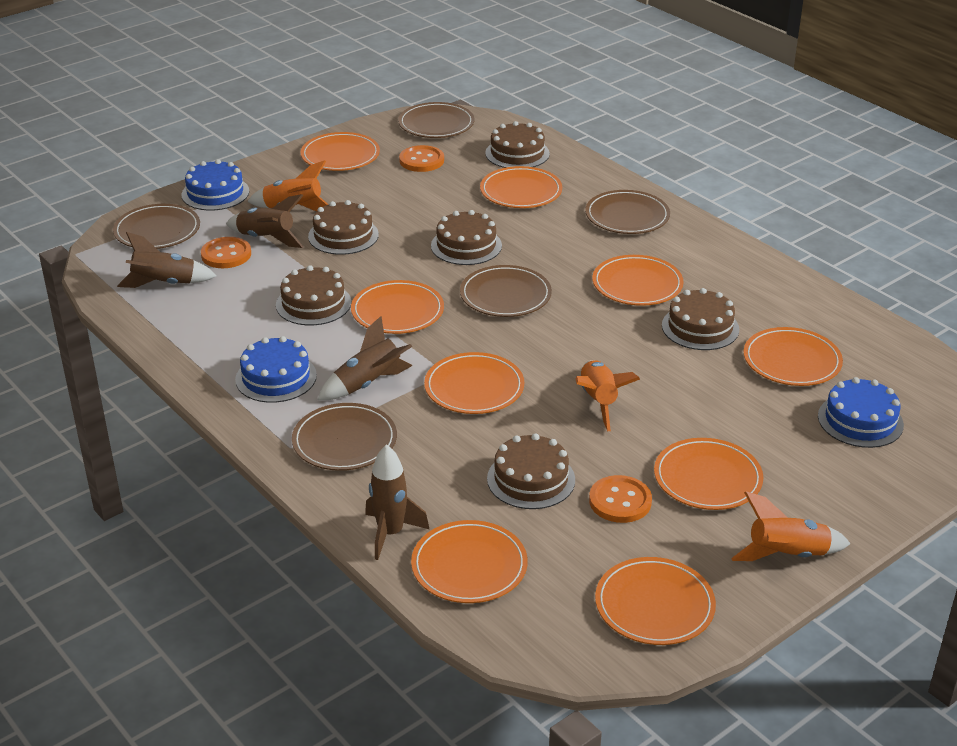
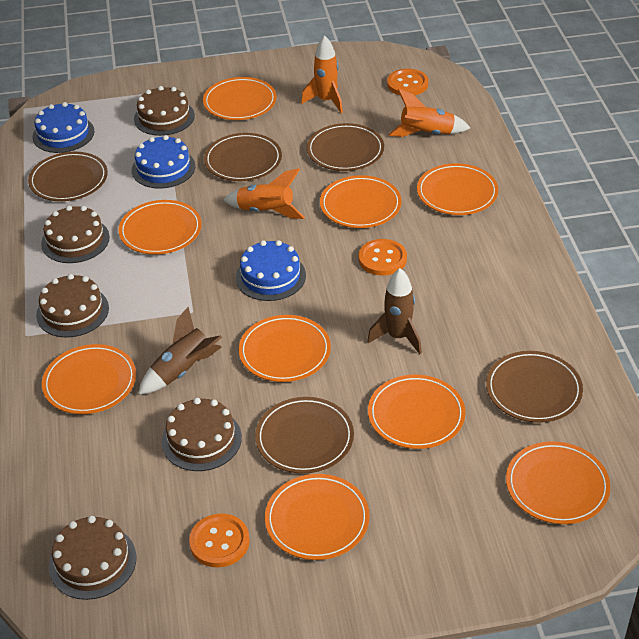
brown cake: [276,265,351,325] [308,200,379,255] [431,210,502,265] [485,121,550,168] [487,433,575,509] [662,288,739,350] = 6 -> [36,274,109,338] [41,206,110,263] [49,516,136,600] [134,86,195,136] [161,398,242,471] = 5
brown rocket: [117,232,216,288] [226,194,304,248] [317,316,412,400] [365,444,430,560] = 4 -> [138,307,222,395] [367,268,422,354] = 2

